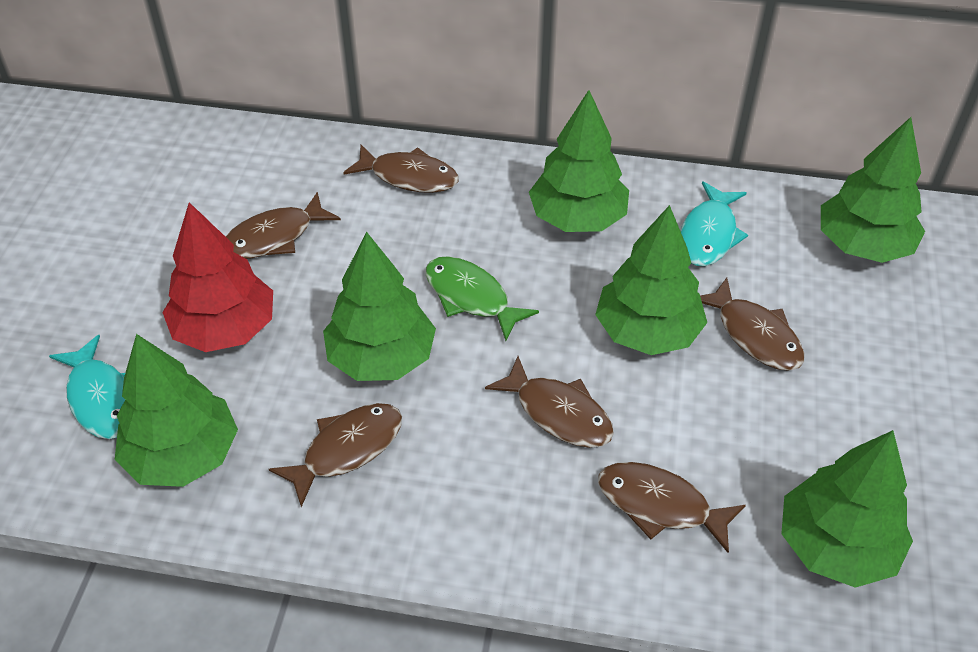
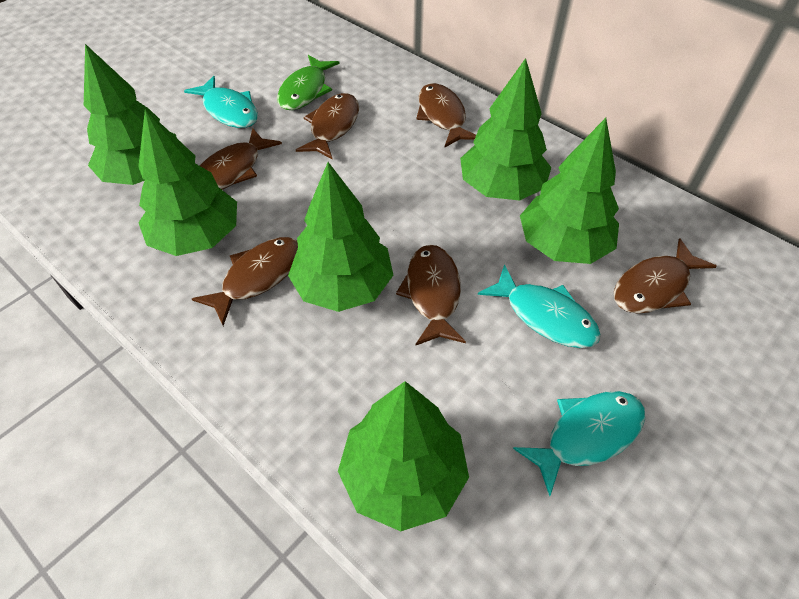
red tree: [162,202,273,352] = 1 -> none = 0
turquoise fish: [49,335,125,439] [681,181,748,266] = 2 -> [184,76,258,128] [478,264,601,348] [513,391,645,496] = 3

